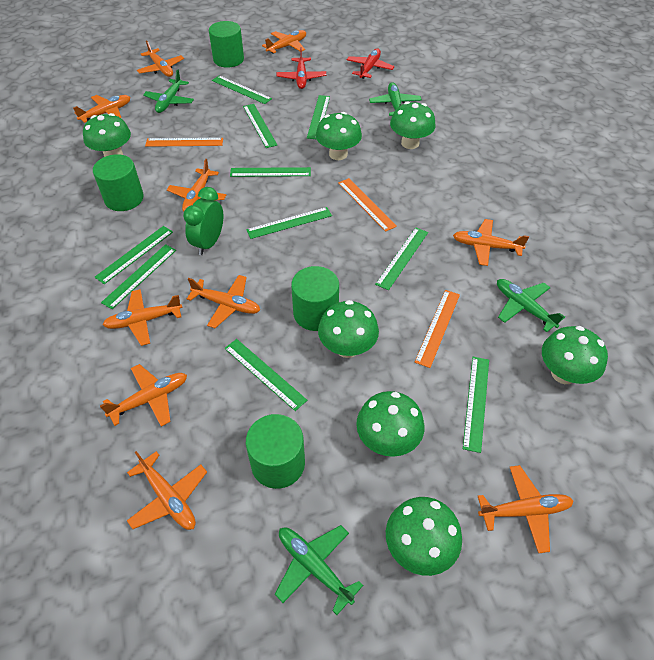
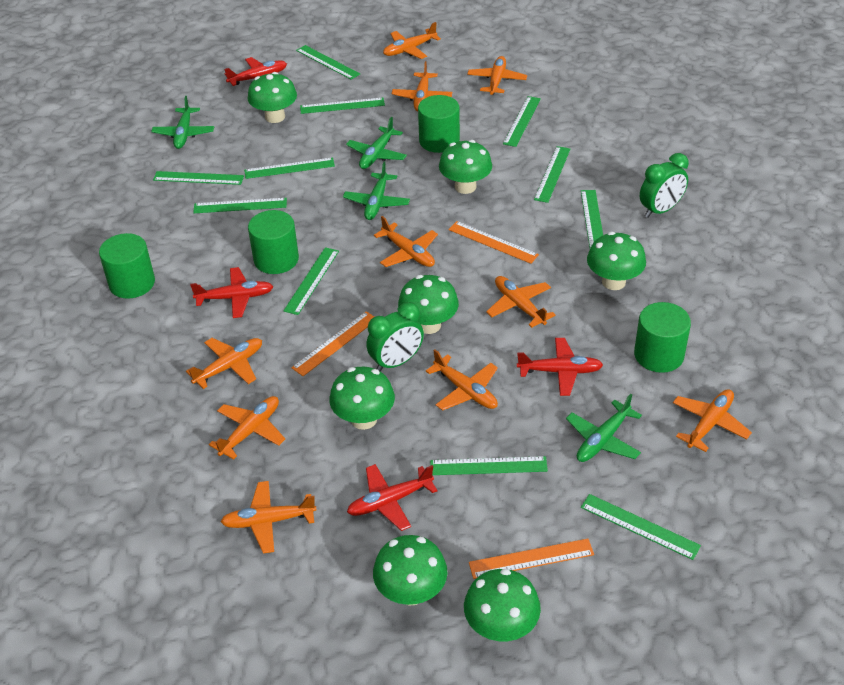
green clock: [183,187,223,255] = 1 -> [366,302,424,371] [640,153,689,218] = 2
green ruler: [95,226,173,284] [101,244,176,309] [212,76,272,104] [225,339,307,411] [230,167,311,177] [243,104,277,148] [246,207,332,239] [307,95,330,139] [375,228,428,290] [463,357,489,453] = 10 -> [153,171,244,185] [193,198,287,213] [244,157,335,179] [284,247,339,315] [296,45,360,80] [300,98,385,114] [430,456,548,475] [503,96,541,147] [534,146,570,203] [581,190,603,248] [581,494,701,560] = 11
red plane: [277,47,326,89] [346,49,394,79] = 2 -> [190,267,273,318] [224,57,287,86] [347,464,438,531] [517,338,603,396] = 4

